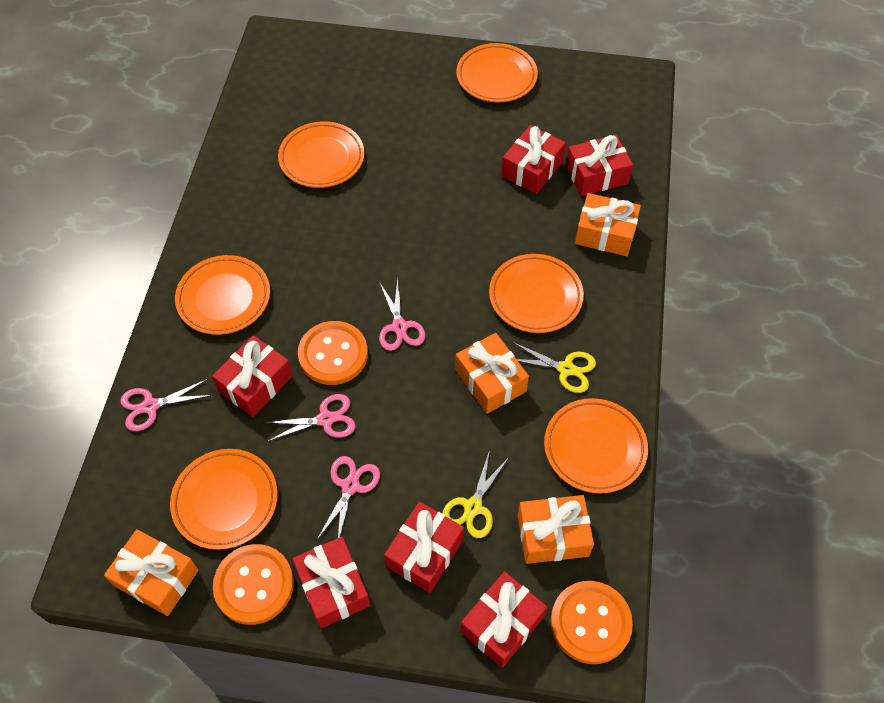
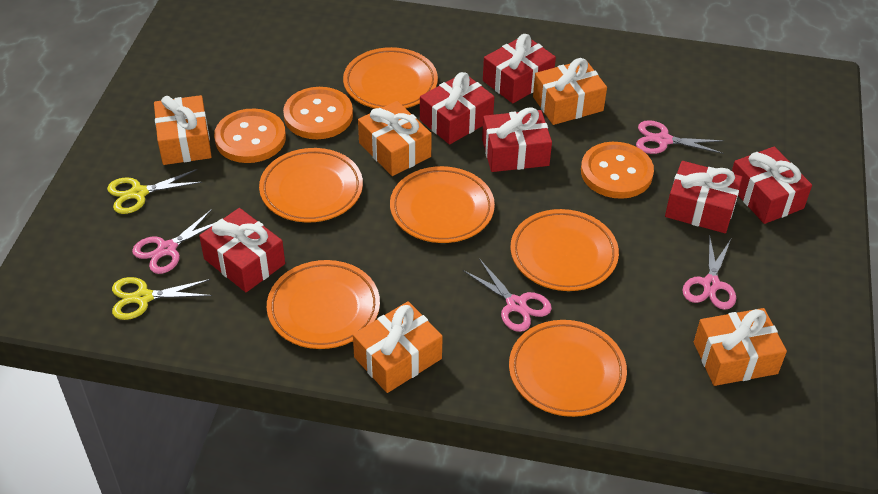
orange gift: [104,529,199,616] [455,333,529,414] [518,495,594,564] [575,193,641,256] = 4 -> [154,95,212,165] [353,301,443,393] [358,101,432,176] [533,58,607,125] [694,308,787,386] = 5

